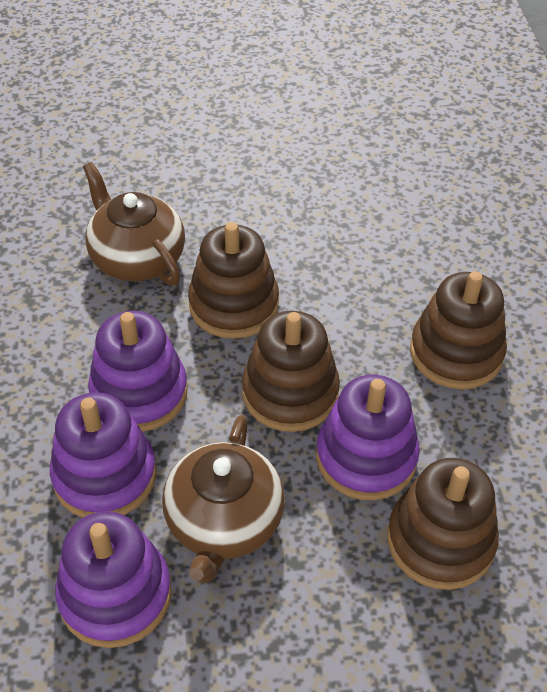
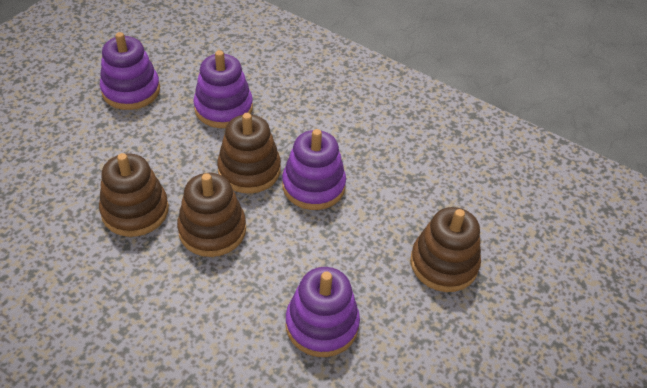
brown teapot: [83,162,185,286] [162,415,285,583] = 2 -> none = 0

